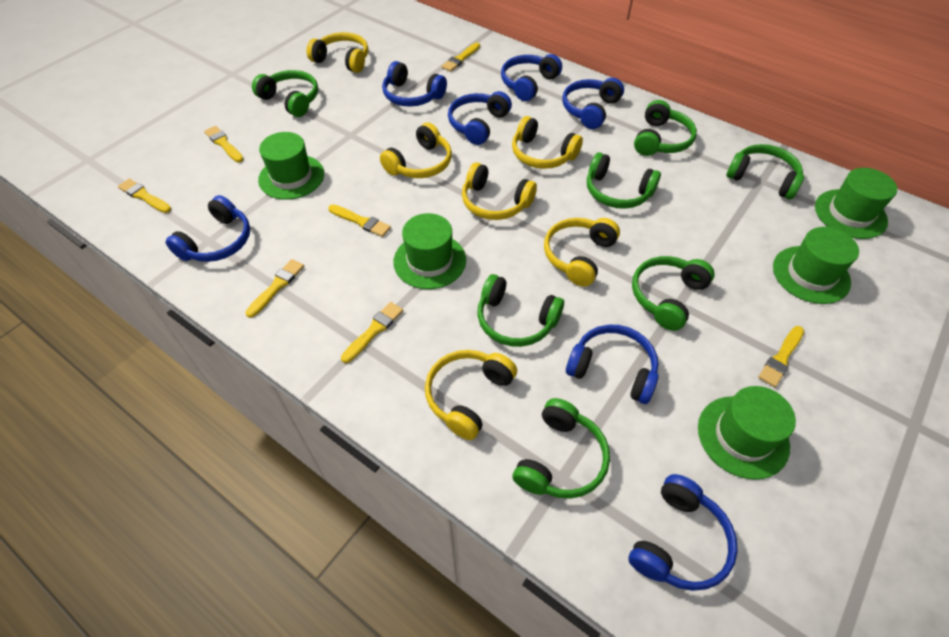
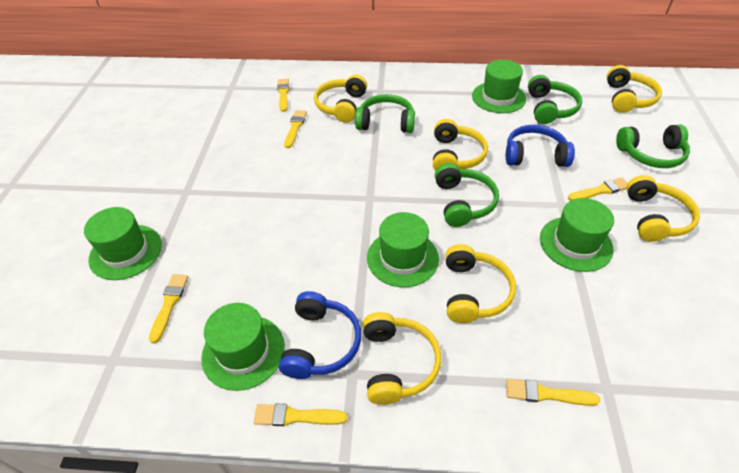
blue headphones: [165,195,250,262] [382,61,447,107] [448,91,512,145] [501,54,562,101] [562,78,624,129] [566,325,659,404] [628,474,738,591] = 7 -> [279,291,361,379] [506,125,575,167] = 2
green headphones: [252,70,318,117] [477,274,564,347] [513,398,610,499] [587,152,661,209] [632,256,715,331] [634,100,697,156] [727,144,804,200] = 7 -> [355,94,415,133] [435,163,499,227] [528,75,582,124] [616,125,690,168] = 4
yellow brush: [118,179,171,213] [204,126,244,162] [245,259,304,318] [328,204,391,237] [341,302,403,363] [442,42,480,72] [758,326,804,387] = 7 -> [149,274,188,344] [253,404,347,426] [277,79,290,112] [284,110,307,148] [506,379,600,406] [568,178,628,201] = 6

